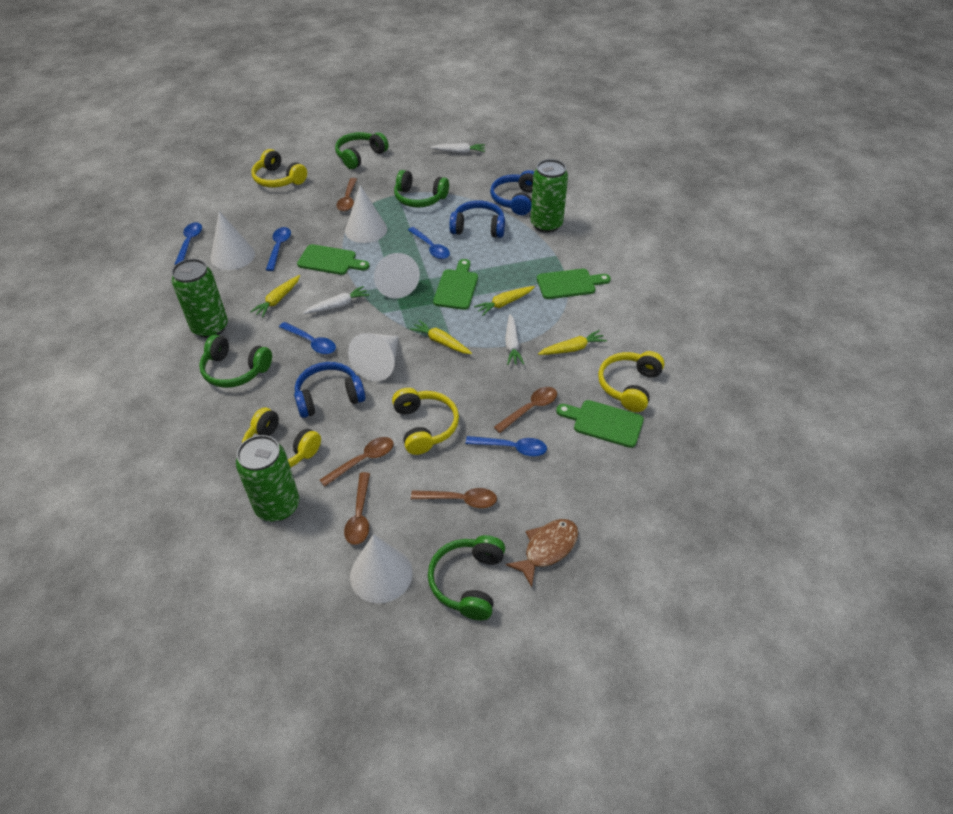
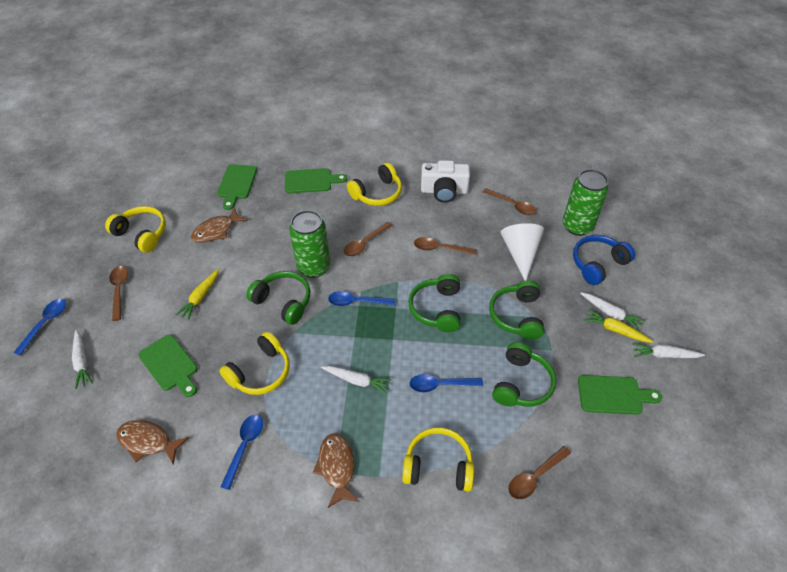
blue headphones: [294,362,366,418] [449,200,505,238] [490,170,534,215] = 3 -> [573,235,635,285] = 1
blue spoon: [174,222,202,265] [266,227,291,271] [279,322,336,354] [408,227,450,259] [465,436,547,456] = 5 -> [14,299,66,356] [220,414,263,490] [328,291,395,306] [410,374,483,392] = 4
brown fish: [506,519,578,587] = 1 -> [116,420,189,465] [191,207,248,243] [313,433,359,508] = 3
green can: [172,259,228,338] [236,435,299,522] [531,159,568,233] = 3 -> [289,210,330,278] [563,169,609,236] = 2
white camera: none = 0 -> [421,160,470,203] = 1
white carrot: [303,286,370,314] [430,143,485,154] [505,314,524,365] = 3 -> [72,330,93,389] [321,366,392,394] [580,292,646,331] [632,343,705,358] = 4
white cone: [211,211,255,270] [345,185,387,243] [348,333,399,381] [350,534,412,603] [374,253,420,299] = 5 -> [500,223,544,281] = 1
yellow carrot: [250,275,300,318] [409,320,472,354] [474,286,535,316] [538,330,607,355] = 4 -> [176,269,219,320] [584,309,653,343] = 2

